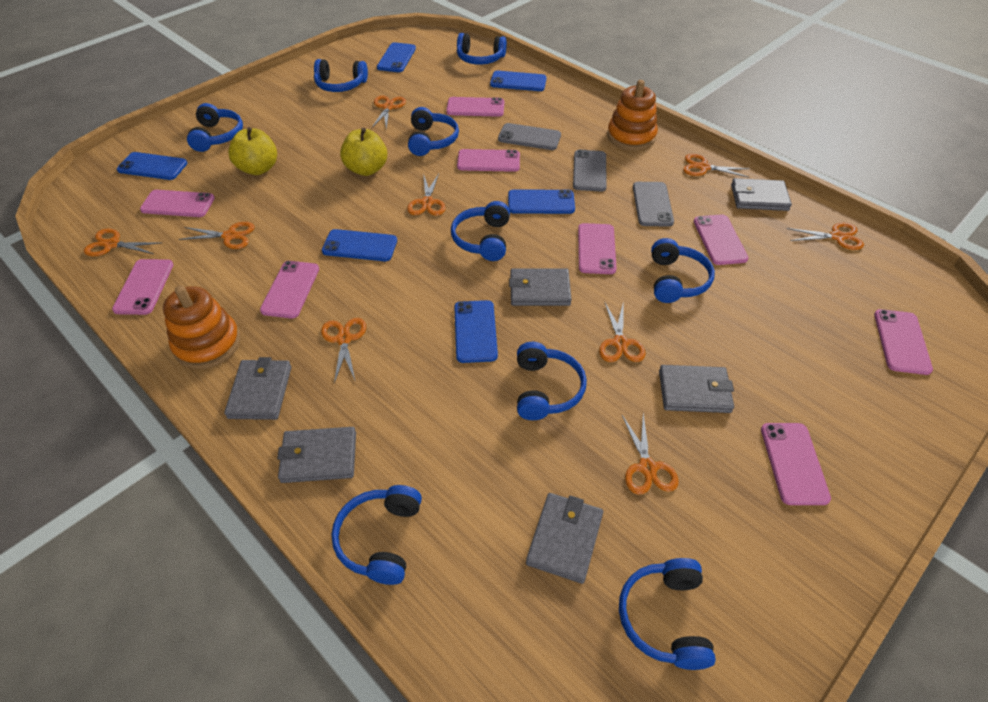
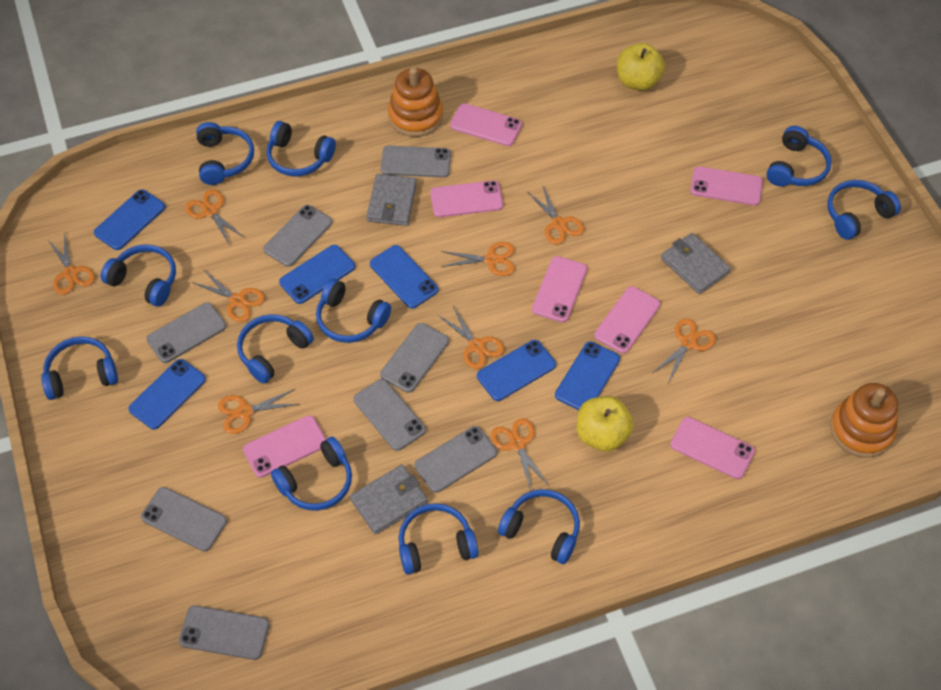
blue headphones: [187,103,243,152] [314,59,368,92] [331,485,422,585] [408,107,459,156] [451,201,510,261] [457,33,507,65] [517,342,587,420] [619,558,716,670] [651,238,715,303] = 9 -> [41,336,118,400] [101,244,176,307] [196,122,254,185] [237,314,314,384] [266,121,336,176] [271,437,352,511] [316,279,391,343] [398,503,478,575] [498,489,580,564] [767,126,832,187] [827,180,901,240] = 11
grey phone: [498,123,561,150] [573,150,607,192] [633,182,674,227] = 3 -> [141,487,227,551] [146,302,226,363] [179,605,270,660] [263,205,332,267] [354,379,426,451] [380,323,449,393] [381,146,451,178] [414,426,497,493] = 8
grey wallet: [224,357,291,420] [277,427,356,483] [509,268,572,306] [526,493,603,584] [659,365,734,413] [731,178,792,211] = 6 -> [350,464,428,535] [367,174,417,226] [661,233,731,294] = 3
pink phone: [112,259,174,315] [140,190,215,217] [260,261,319,318] [446,97,504,117] [457,149,520,172] [578,223,617,274] [694,214,748,265] [761,423,831,505] [874,309,933,375] = 9 -> [243,415,326,478] [430,181,503,217] [450,103,522,146] [532,256,587,322] [594,286,660,353] [670,417,755,479] [690,166,763,206] = 7

